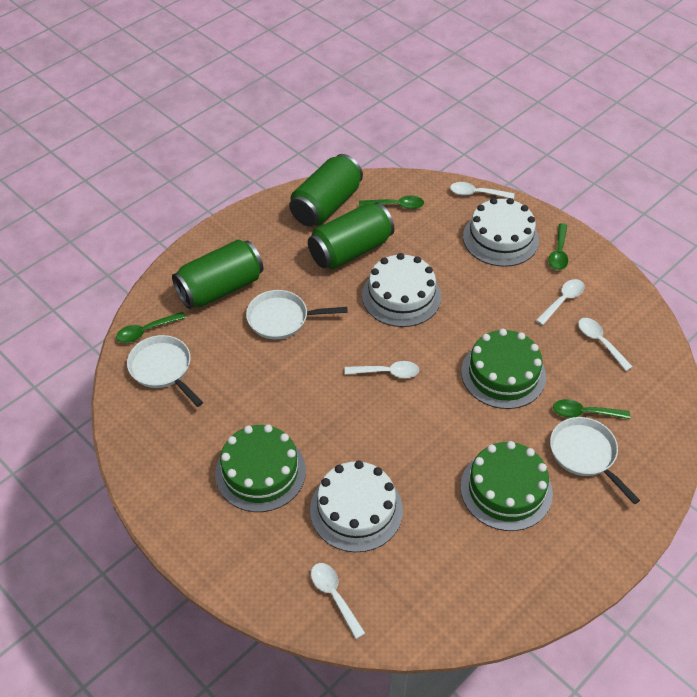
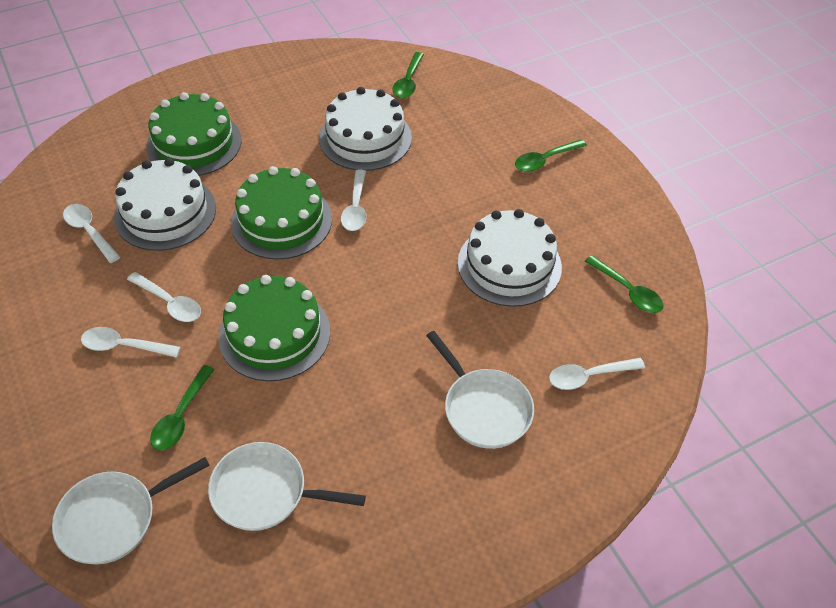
green can: [172,240,264,309] [289,154,363,227] [308,202,394,269] = 3 -> none = 0

